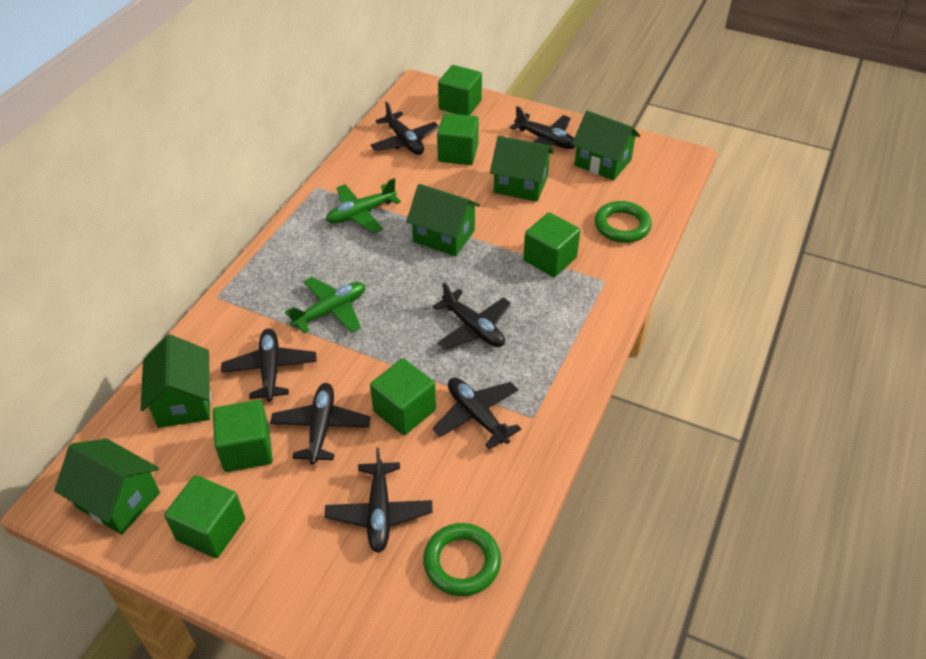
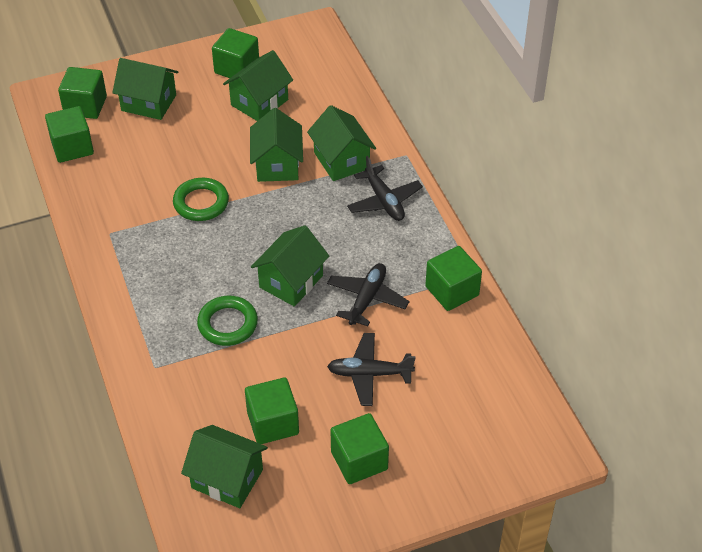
black plane: [221,328,317,401] [270,383,371,464] [325,447,433,553] [370,101,439,155] [432,378,521,449] [433,282,511,349] [510,106,575,149] = 7 -> [327,263,409,326] [327,333,416,406] [347,156,423,221] = 3
green house: [54,439,160,535] [141,334,211,428] [406,184,480,256] [490,136,554,202] [572,111,640,181] = 5 -> [112,58,178,120] [181,425,268,508] [223,50,293,121] [250,108,303,182] [251,225,329,307] [307,105,376,181] = 6
green plane: [285,277,365,333] [326,178,401,233] = 2 -> none = 0

